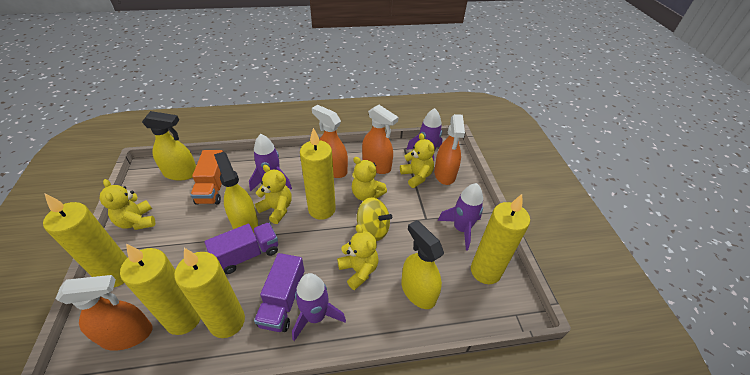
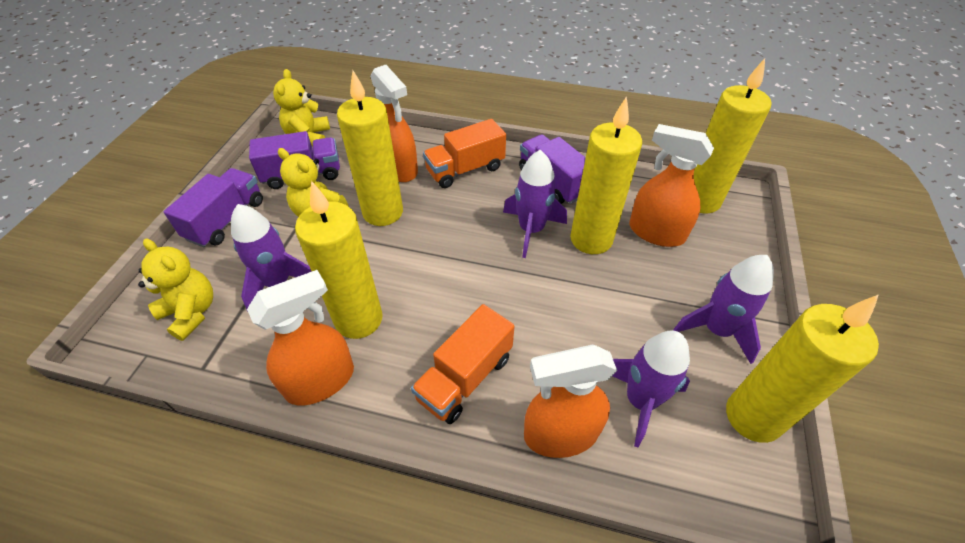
orange truck: [190,150,223,205] = 1 -> [411,304,515,424] [423,119,506,188] = 2
purple truck: [204,223,278,274] [254,253,304,332] = 2 -> [164,168,263,247] [249,131,340,189] [519,134,586,204] = 3
yellow spinning top: [357,197,392,241] = 1 -> none = 0
yellow spray bottle: [142,111,196,181] [214,152,258,233] [401,220,444,309] = 3 -> none = 0
yellow teddy bear: [99,179,155,230] [255,165,292,224] [337,224,379,290] [352,157,387,201] [400,133,435,188] = 5 -> [138,239,213,341] [273,69,330,147] [278,148,349,217] = 3

